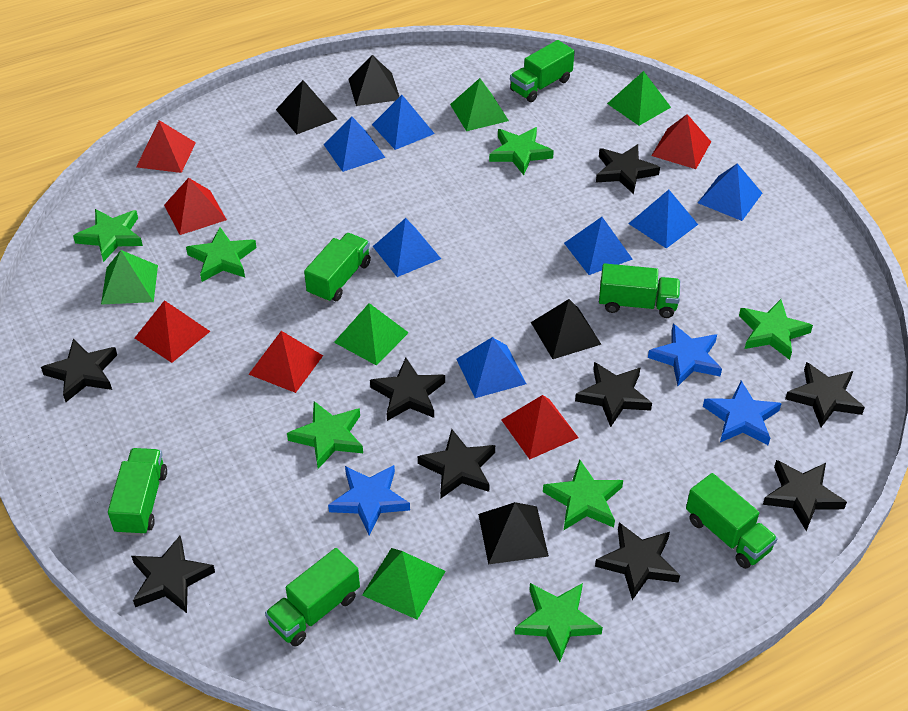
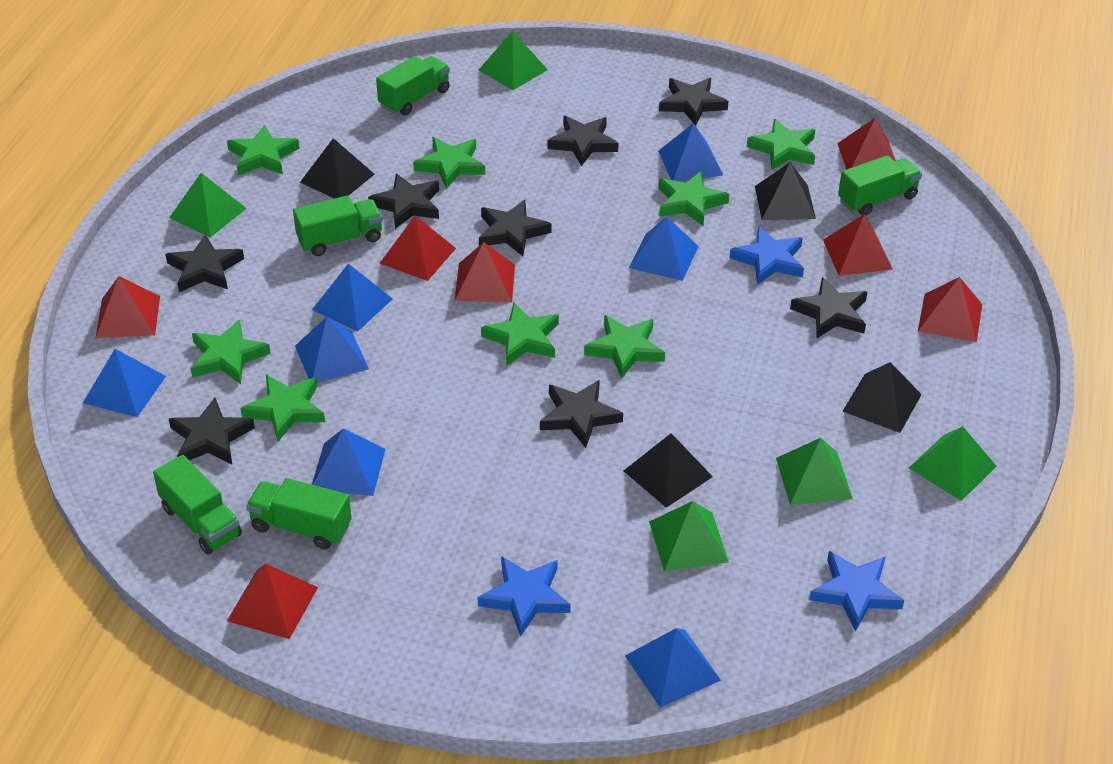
black star: [41,339,117,402] [131,536,215,613] [370,358,445,421] [418,429,495,499] [575,362,652,427] [595,522,680,600] [596,144,660,194] [763,460,847,531] [785,362,865,427] = 9 -> [165,234,244,292] [169,398,255,464] [368,174,439,229] [479,200,552,256] [540,380,623,448] [547,116,619,166] [659,78,729,126] [790,277,867,338] = 8
green star: [73,209,143,262] [186,227,257,282] [287,401,363,469] [489,127,554,175] [515,583,603,662] [543,459,623,530] [739,299,813,360] = 7 -> [191,319,271,384] [227,125,300,175] [241,375,325,441] [413,137,485,189] [481,303,559,366] [584,315,665,378] [658,171,729,226] [747,119,815,170] = 8
green truck: [108,448,167,536] [265,548,360,647] [304,233,371,302] [510,40,575,102] [599,263,680,318] [686,473,778,569] = 6 -> [153,455,242,554] [246,478,352,549] [293,195,382,256] [376,56,450,116] [838,155,922,216] = 5
red pyramid: [135,300,210,363] [136,120,196,173] [164,178,227,235] [249,331,323,393] [501,395,579,459] [651,114,711,169] = 6 -> [96,276,160,338] [227,564,318,639] [379,215,456,281] [455,242,515,303] [823,214,893,276] [837,118,896,169] [918,277,982,342] = 7

